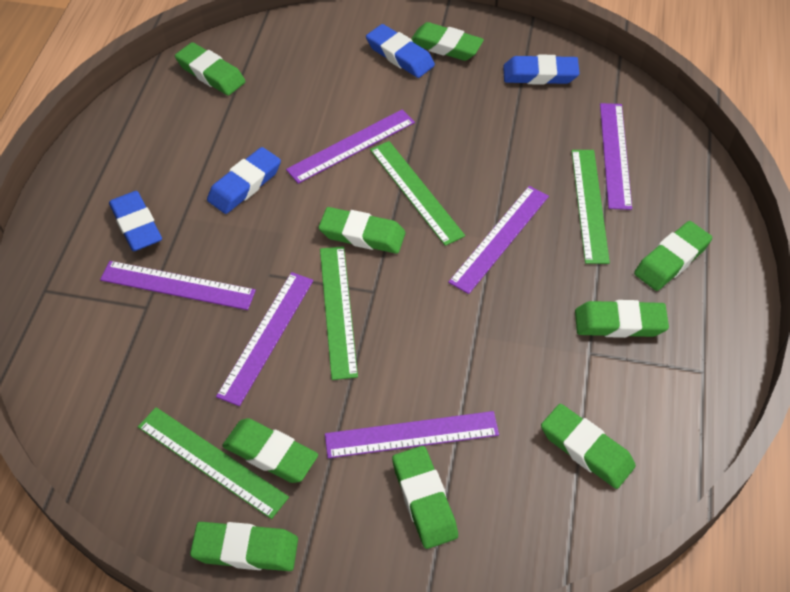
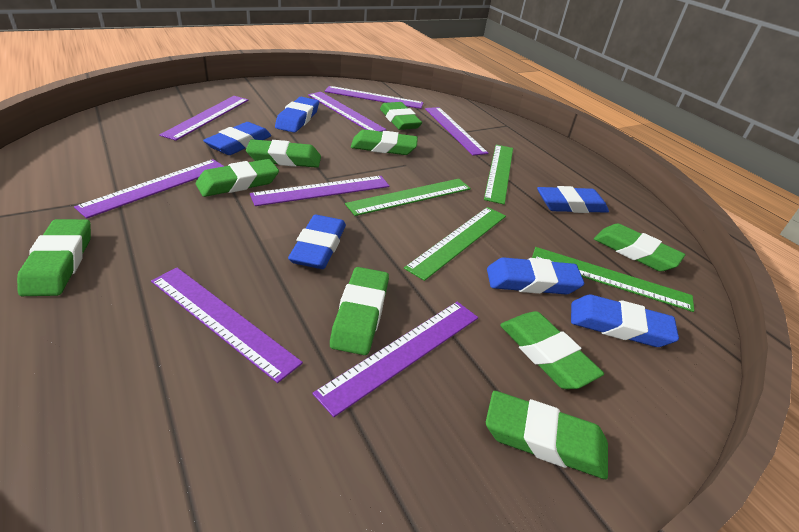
blue eraser: [109,191,162,251] [207,147,281,214] [366,24,435,78] [503,54,580,85] = 4 -> [203,122,271,155] [275,97,319,133] [288,215,346,269] [487,257,584,294] [537,186,609,213] [571,294,679,347] = 6
purple ruler: [100,261,256,310] [216,272,313,406] [286,110,415,184] [325,411,499,459] [448,186,549,294] [600,103,632,210] = 6 -> [74,159,224,218] [151,267,303,383] [159,96,248,141] [250,176,390,206] [308,92,387,132] [312,302,478,417] [325,86,424,109] [425,107,488,156] = 8

